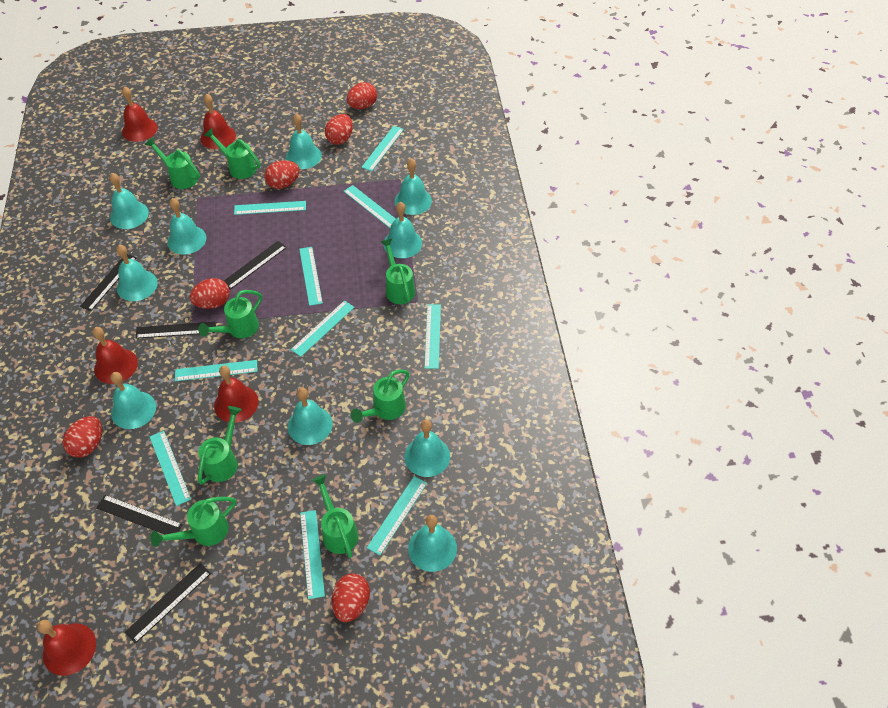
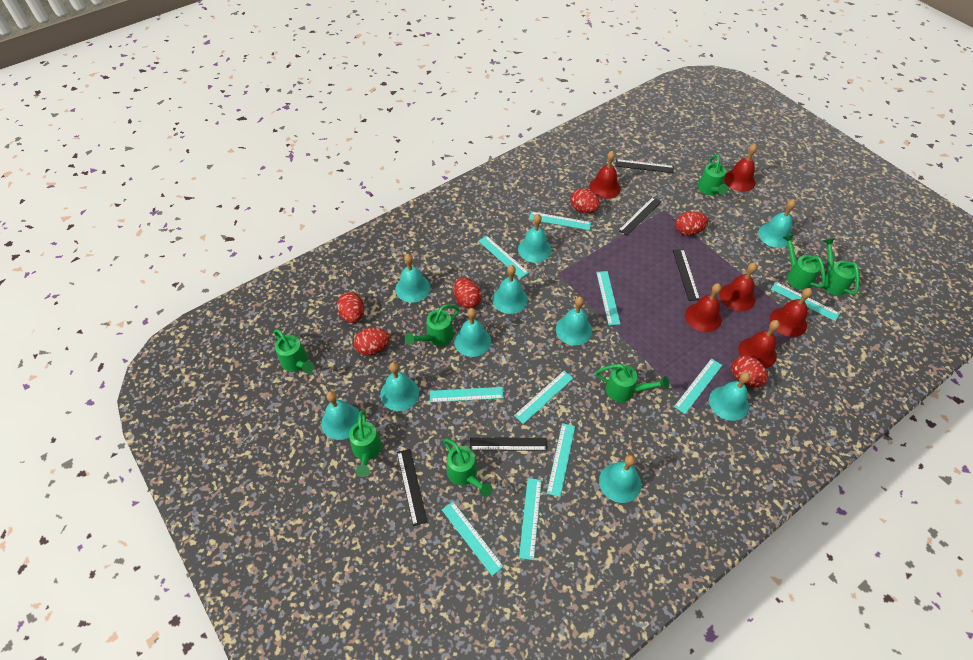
red bell: [37,620,96,676] [93,327,138,384] [122,86,158,142] [200,94,236,149] [214,365,259,423] = 5 -> [589,151,621,199] [685,283,722,332] [719,263,757,311] [724,144,757,192] [738,320,780,369] [770,288,812,337] = 6

